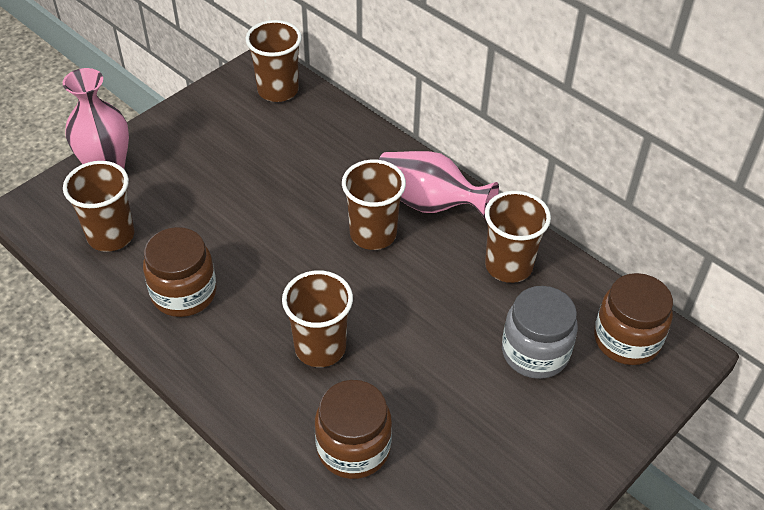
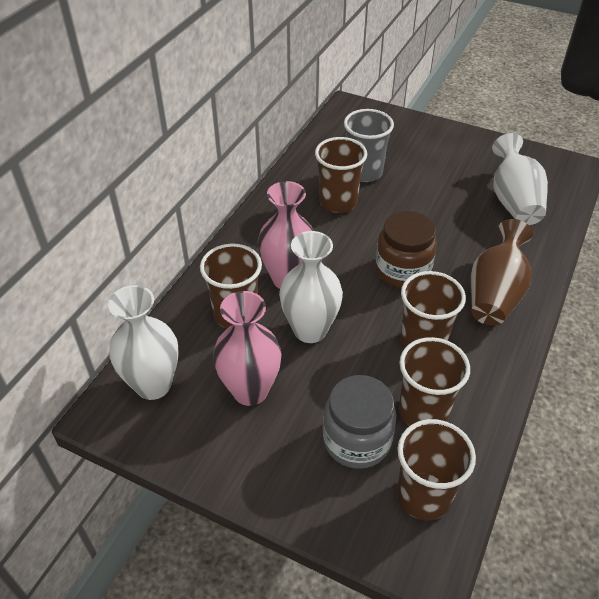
brown jar: [143,227,217,317] [315,380,392,479] [594,273,673,365] = 3 -> [376,211,437,288] = 1
brown vase: none = 0 -> [470,219,533,326] = 1
grey cup: none = 0 -> [344,109,394,182] = 1
white vase: none = 0 -> [108,285,179,400] [279,231,343,343] [492,133,548,225] = 3

